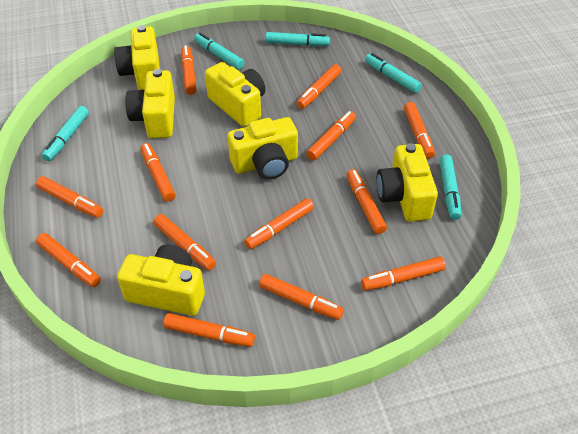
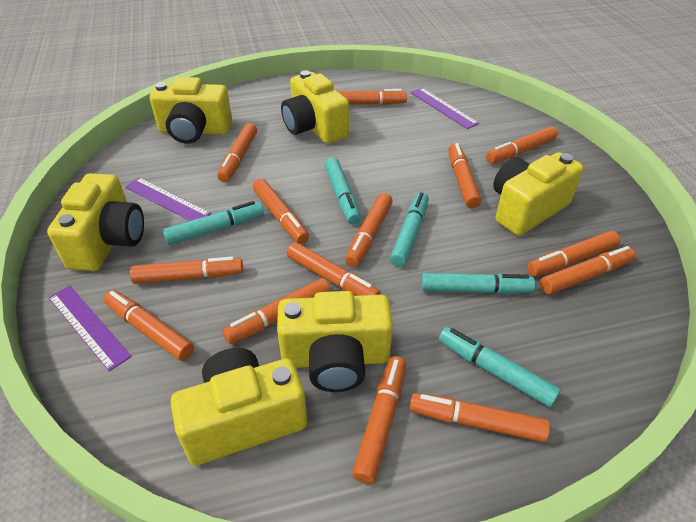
orange marker: [36,176,103,218] [36,233,101,287] [140,143,176,202] [153,214,216,270] [163,313,255,347] [181,45,196,95] [244,198,314,249] [259,274,344,320] [296,64,342,109] [306,111,356,160] [347,169,387,234] [361,257,446,291] [404,102,435,159] = 13 -> [104,290,194,361] [130,256,243,284] [217,123,257,182] [222,278,331,344] [253,179,309,244] [287,242,381,296] [338,89,407,105] [345,193,393,267] [352,356,406,484] [409,393,550,442] [448,143,481,208] [486,126,558,164] [527,231,620,277] [540,246,635,295] = 14
purple ruler: none = 0 -> [48,286,132,371] [125,177,211,221] [410,88,479,129] = 3

